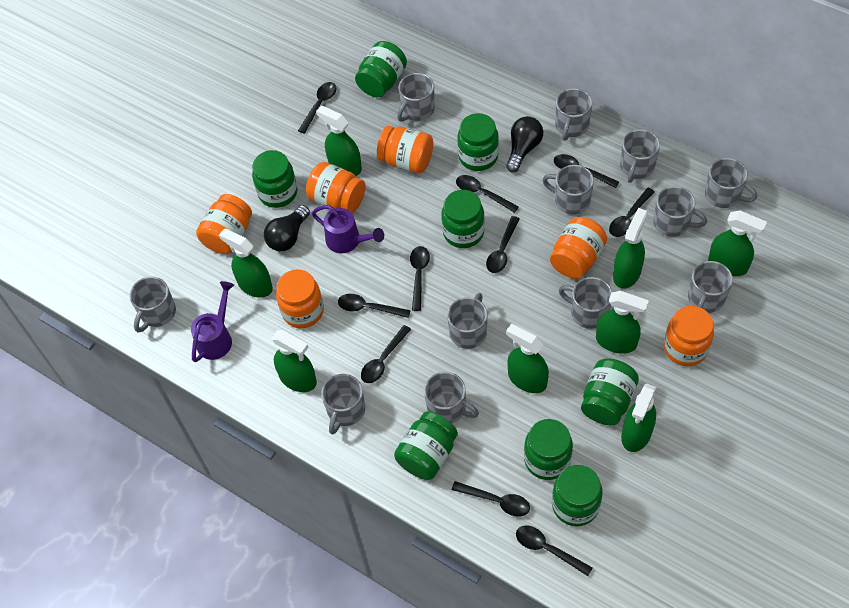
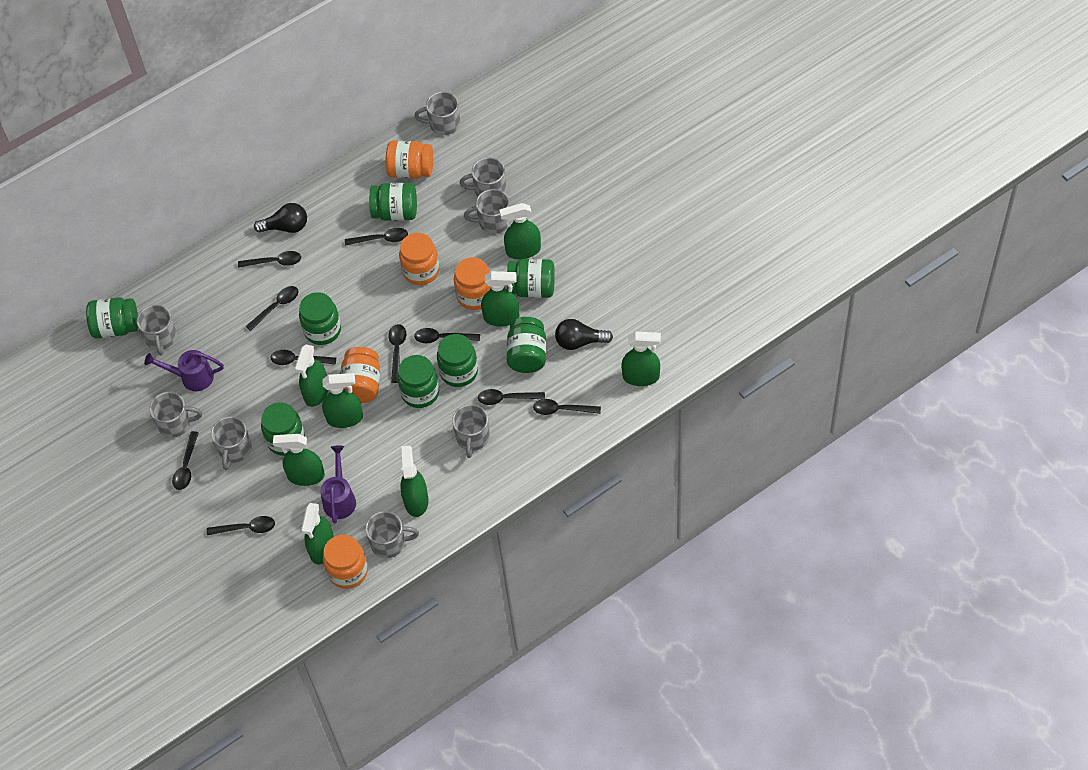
grey mug: [130,276,176,333] [321,374,365,434] [397,73,435,122] [424,372,479,424] [447,293,488,349] [542,165,594,215] [555,88,592,141] [559,277,612,329] [620,129,660,183] [653,186,707,237] [688,261,733,313] [705,158,757,208] = 12 -> [137,305,177,356] [149,392,202,438] [211,417,252,470] [365,511,419,558] [414,92,460,135] [452,404,490,458] [460,157,506,196] [464,189,511,234] = 8
orange jar: [196,194,252,254] [276,269,324,328] [306,162,365,213] [377,126,433,173] [550,217,607,279] [664,306,714,366] = 6 -> [323,535,368,589] [340,347,380,403] [386,141,433,178] [399,233,439,285] [454,257,491,310] = 5

